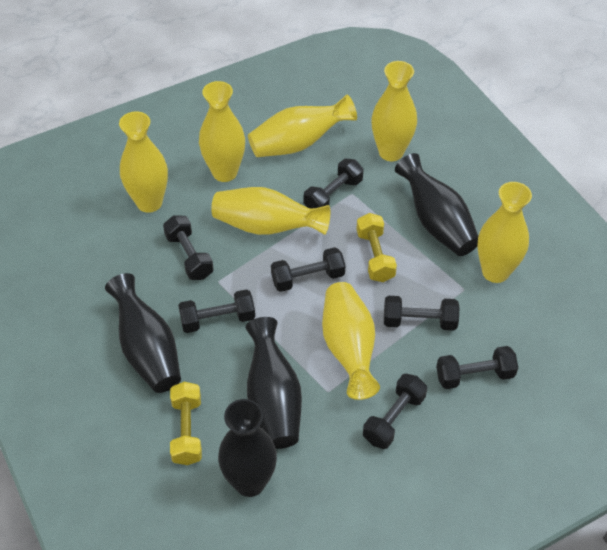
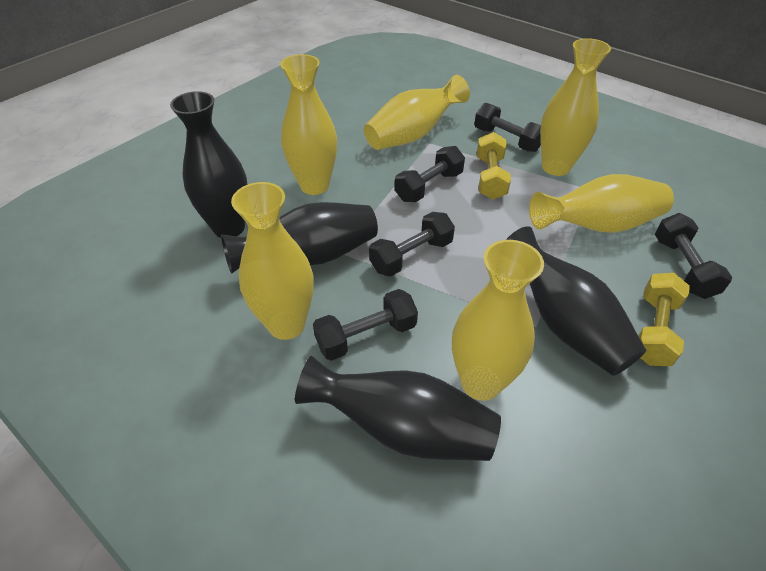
black dumbbell: [163,215,214,280] [178,289,255,333] [271,247,345,292] [304,159,364,208] [363,374,427,449] [384,296,459,330] [436,346,518,389] = 7 -> [313,289,418,361] [369,212,455,277] [395,146,465,202] [474,103,541,152] [655,213,732,299] = 5
yellow vase: [119,112,168,213] [199,81,245,182] [211,187,330,235] [248,94,357,157] [322,282,380,400] [371,61,417,161] [478,182,532,283] = 7 -> [231,182,313,340] [280,54,337,195] [364,75,470,150] [452,240,544,401] [529,174,674,233] [540,38,611,176] = 6

